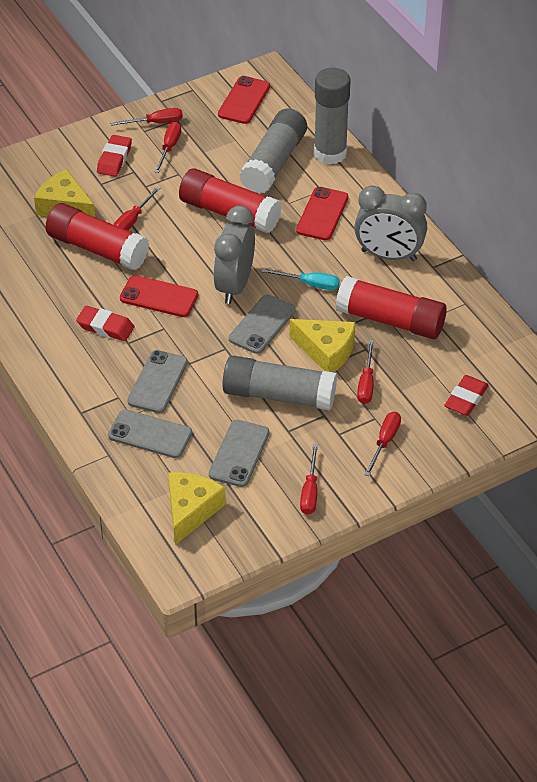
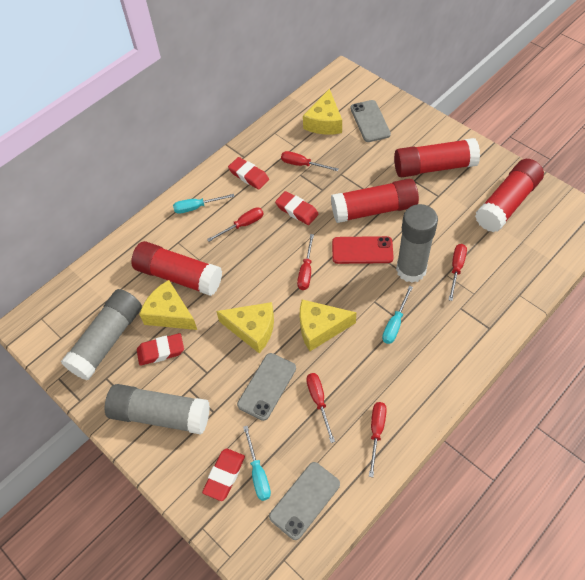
grey clock: [213,206,255,304] [354,185,427,261] = 2 -> none = 0
grey phone: [108,409,192,458] [127,350,188,413] [209,420,269,487] [229,295,296,354] = 4 -> [237,353,296,421] [269,462,340,540] [350,100,391,142] = 3
red eraser: [76,306,134,341] [97,135,132,177] [444,375,489,416] = 3 -> [137,333,184,366] [202,448,245,501] [228,157,269,190] [275,191,319,225] = 4
red glue stick: [46,203,149,270] [179,168,282,233] [336,276,447,339] = 3 -> [131,241,222,296] [331,179,419,223] [394,138,480,177] [475,159,544,232] = 4
red phone: [120,275,198,317] [218,76,270,124] [296,187,348,240] = 3 -> [332,236,394,264] = 1
turquoise screwdriver: [262,269,340,290] = 1 -> [173,194,235,214] [243,426,271,501] [382,286,413,344] = 3
yellow cheese: [34,169,95,217] [168,472,226,545] [290,319,355,372] = 3 -> [139,280,197,330] [216,302,274,353] [300,299,357,351] [303,89,342,135] = 4

